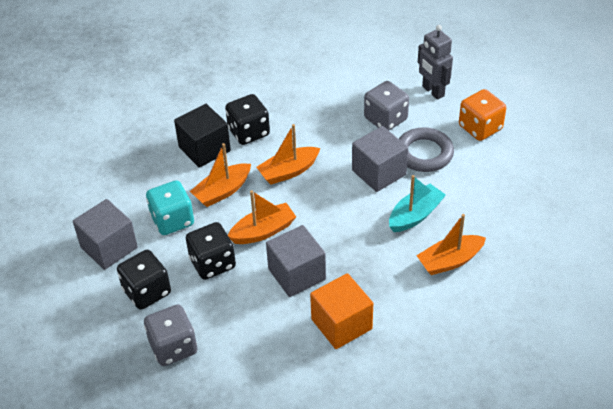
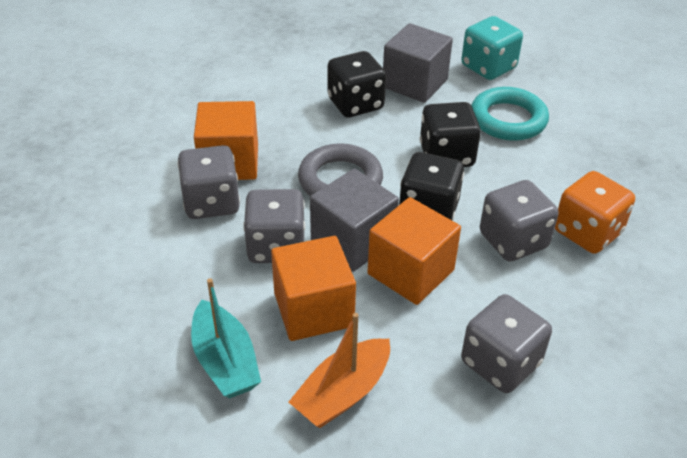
black cube: [174,104,231,168] = 1 -> none = 0
grey cube: [73,199,138,270] [266,225,326,297] [352,126,408,192] = 3 -> [310,168,399,272] [383,23,453,103] = 2
grey dice: [144,305,197,366] [364,81,409,131] = 2 -> [177,145,240,219] [243,189,305,263] [461,294,552,393] [480,180,559,262] = 4
grey robot: [418,25,453,99] = 1 -> none = 0
orange boat: [190,143,251,207] [228,190,296,244] [256,124,320,184] [416,214,486,275] = 4 -> [289,313,390,428] = 1
orange cube: [310,273,373,349] = 1 -> [194,101,258,180] [271,236,356,341] [368,197,461,305] = 3
turquoise ring: none = 0 -> [471,87,549,141] = 1

